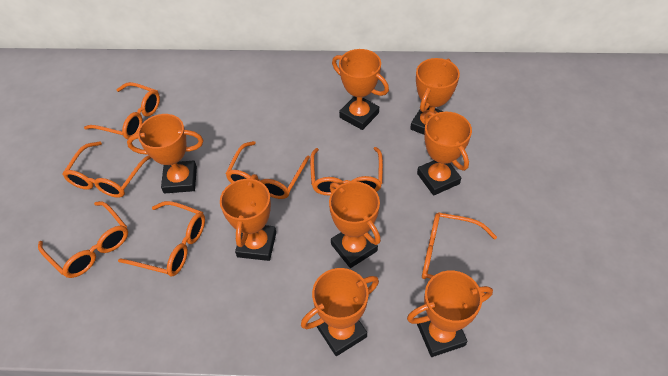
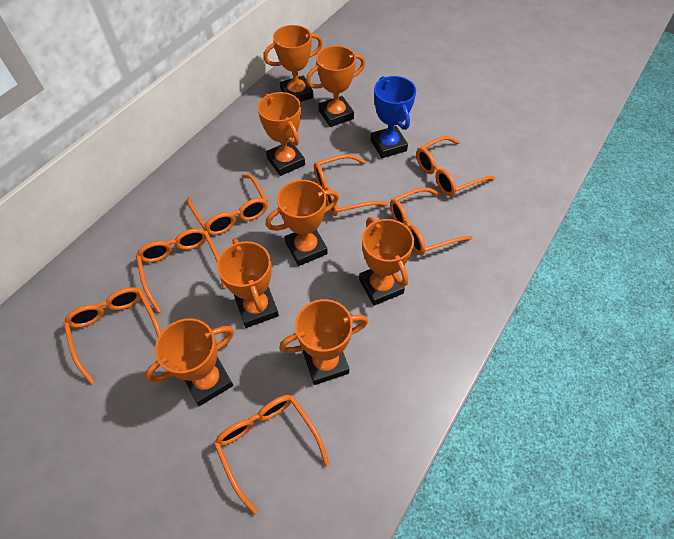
blue trophy: none = 0 -> [370,76,416,158] = 1

